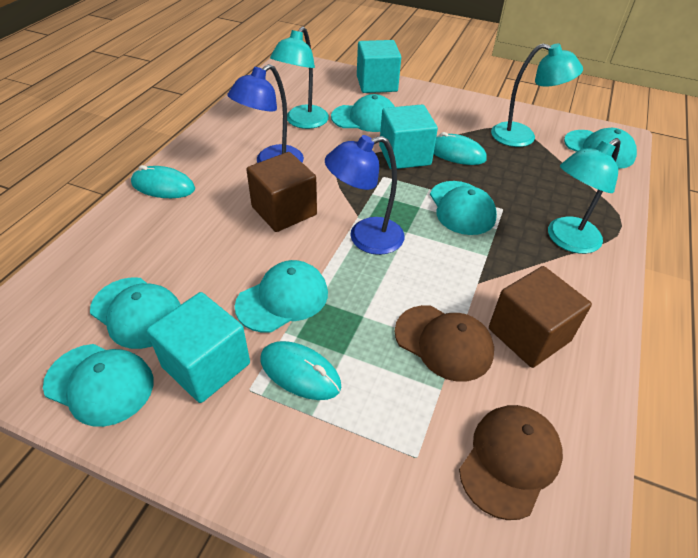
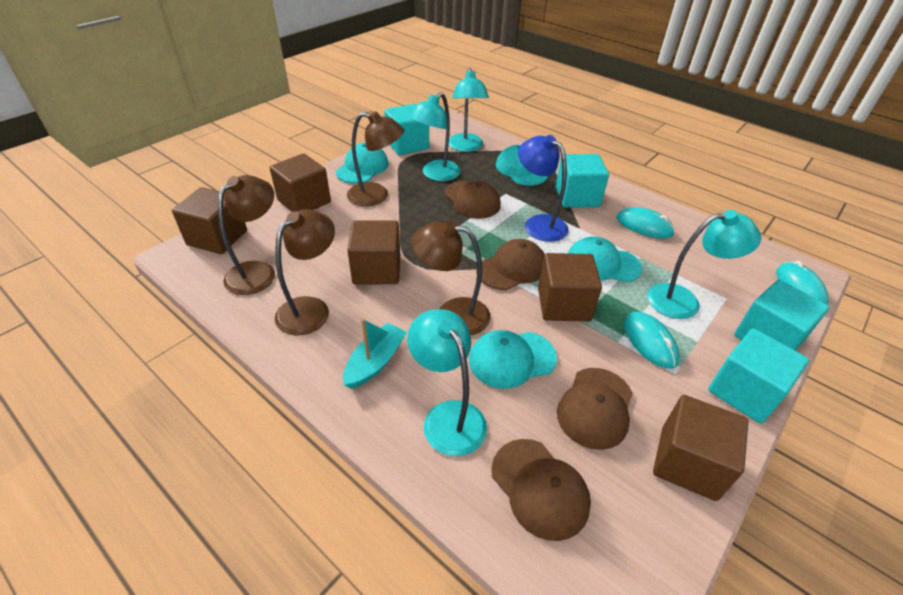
blue lamp: [227,64,304,163] [325,135,405,255] = 2 -> [518,135,569,242] = 1
brown cap: [395,305,494,382] [459,405,563,520] = 2 -> [444,181,501,219] [476,239,545,290] [491,439,591,541] [557,368,633,450] = 4
brown cube: [246,152,317,232] [489,266,592,368] = 2 -> [172,187,247,254] [270,153,331,212] [347,221,400,285] [538,253,602,321] [653,395,748,501] = 5
brown lamp: none = 0 -> [218,175,275,295] [275,209,335,336] [347,111,404,206] [411,220,490,335] = 4
turquoise boat: none = 0 -> [343,318,407,389] = 1
turquoise cap: [43,344,153,427] [90,277,181,349] [235,260,328,333] [331,94,395,132] [430,181,497,235] [564,128,637,169] = 6 -> [336,143,389,184] [469,330,557,389] [496,145,548,186] [568,236,642,282] = 4
turquoise cube: [147,292,250,403] [357,40,401,93] [379,105,438,169] = 3 -> [384,104,429,155] [556,154,609,208] [708,328,809,424] [734,280,829,351] = 4
turquoise lamp: [270,27,329,129] [491,43,583,147] [548,138,621,254] = 3 -> [407,309,487,456] [409,92,461,181] [449,68,489,152] [647,210,761,319] = 4

